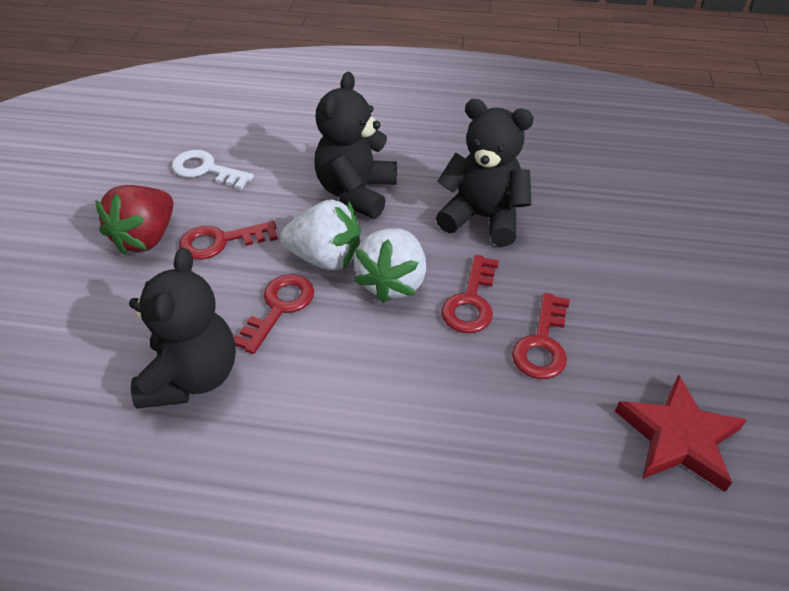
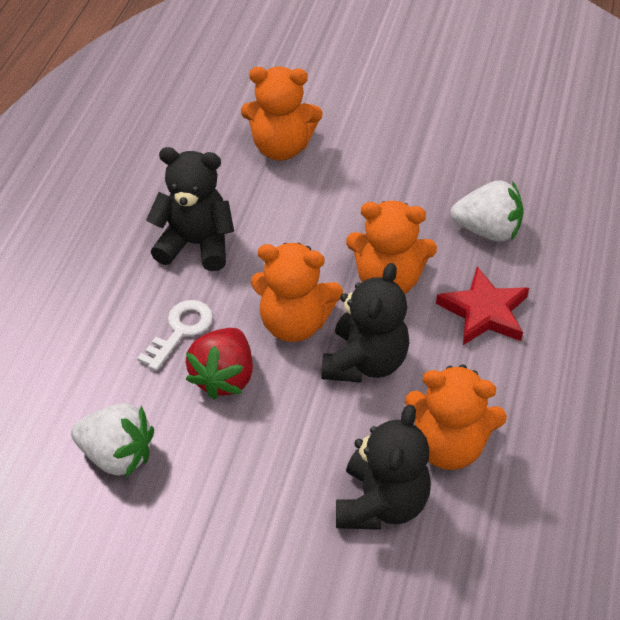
orange teddy bear: none = 0 -> [241,66,322,161] [251,243,343,342] [346,201,437,294] [405,364,507,470] = 4
red key: [179,221,278,260] [234,274,314,354] [441,255,499,333] [512,293,570,379] = 4 -> none = 0

